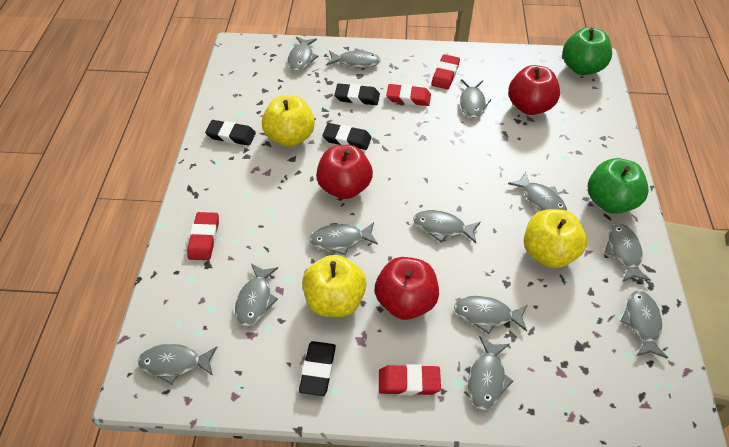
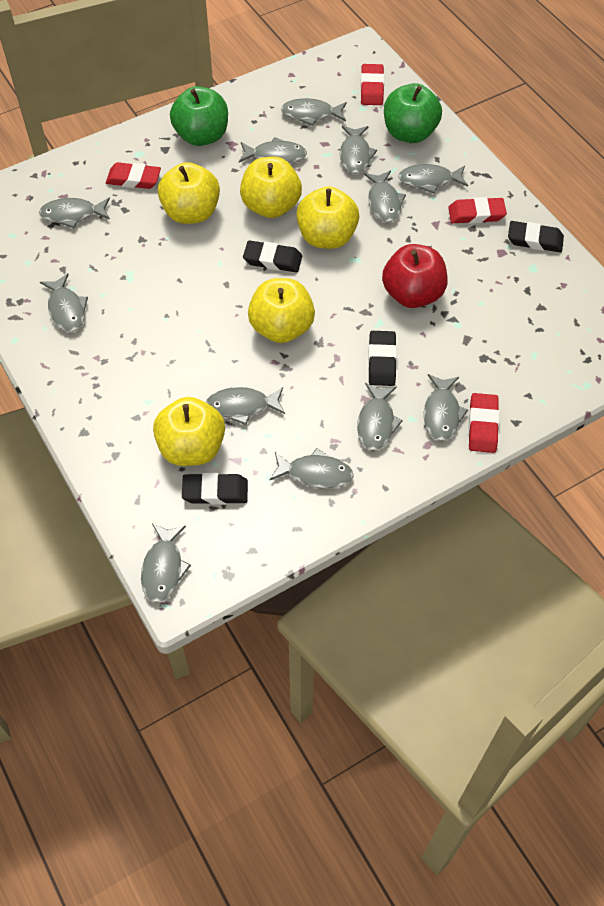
red apple: [316,145,373,199] [375,257,439,320] [508,65,560,115] = 3 -> [382,244,448,308] = 1
yellow apple: [262,95,315,147] [302,255,367,317] [524,209,587,268] = 3 -> [153,397,225,466] [158,162,220,224] [240,157,302,218] [248,278,315,343] [296,186,359,249] = 5

